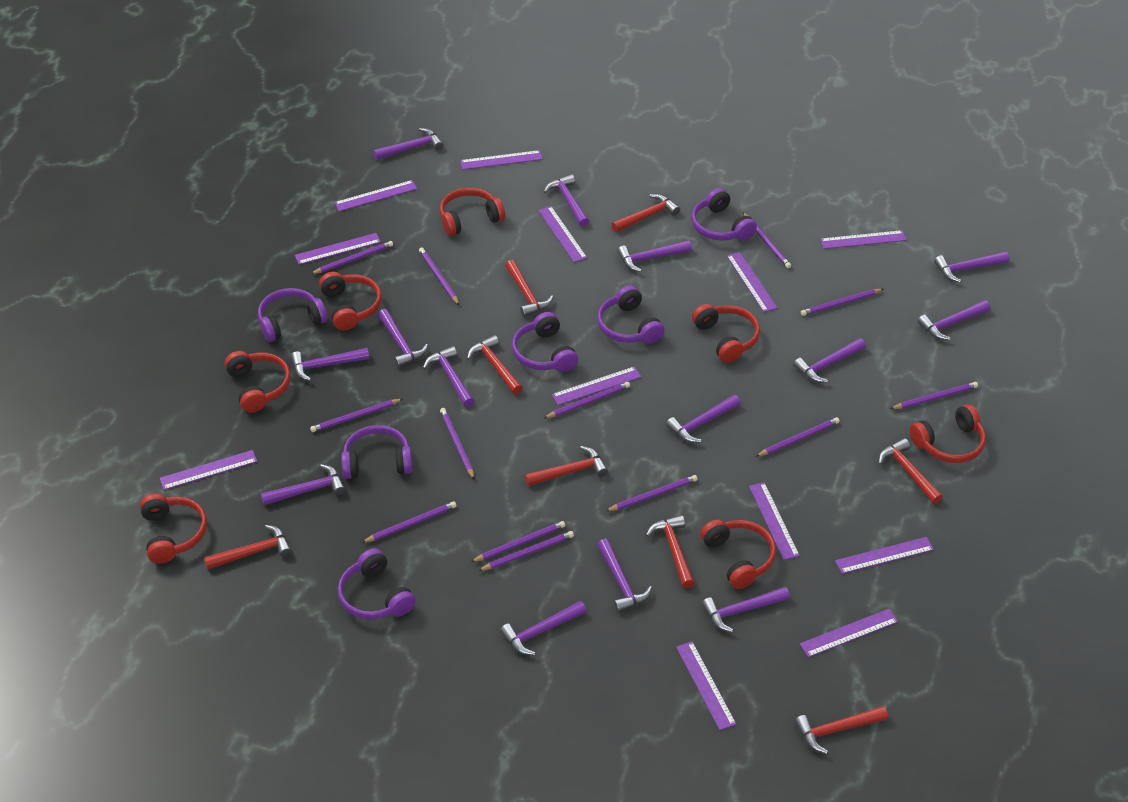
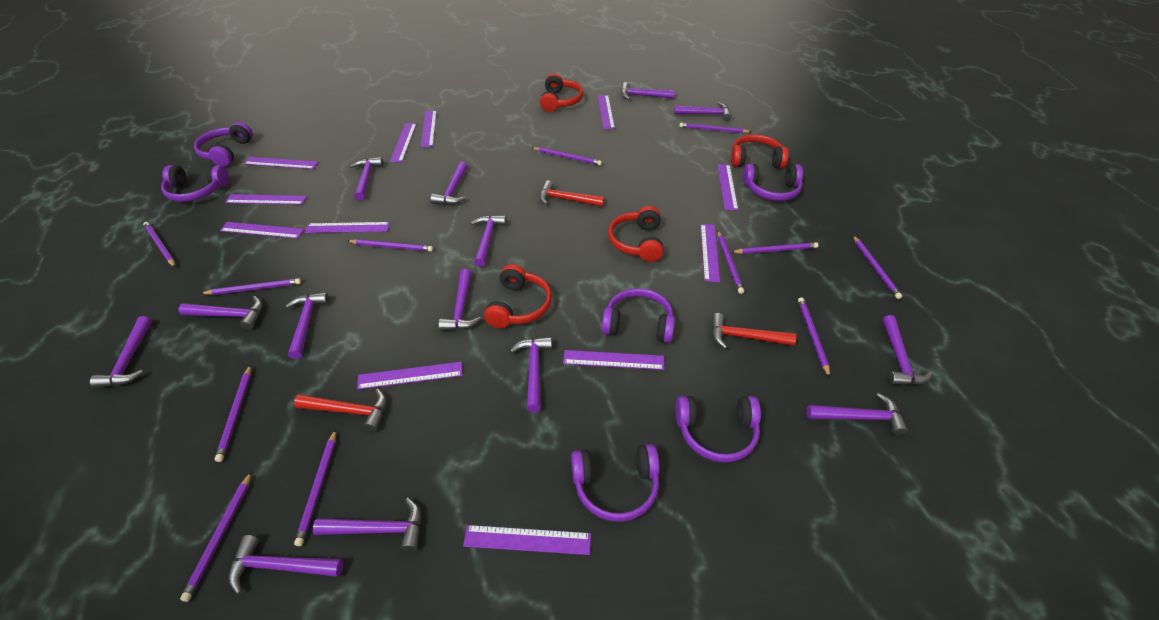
purple pencil: [310,399,403,432] [311,241,393,274] [361,501,456,543] [419,247,459,305] [440,408,474,479] [471,521,565,562] [478,531,574,571] [544,382,630,418] [606,475,698,511] [743,213,791,268] [756,417,840,456] [801,289,883,316] [890,382,978,409] = 13 -> [143,222,175,267] [180,471,252,602] [200,278,301,295] [215,365,251,462] [294,429,336,546] [348,239,433,252] [532,147,602,165] [679,123,751,133] [718,231,744,294] [732,242,818,254] [798,297,830,378] [853,236,902,299] = 12
red hammer: [204,525,292,569] [467,335,523,394] [505,260,553,317] [525,446,608,486] [611,194,680,232] [646,515,695,588] [795,706,888,754] [878,438,943,504] = 8 -> [294,388,386,432] [539,180,605,207] [712,313,796,349] = 3
red headphones: [140,493,207,564] [225,351,291,413] [319,272,382,330] [440,188,505,236] [692,304,760,363] [700,519,776,589] [910,404,986,463] = 7 -> [484,264,552,328] [540,74,583,112] [608,206,664,262] [731,134,789,168] = 4

